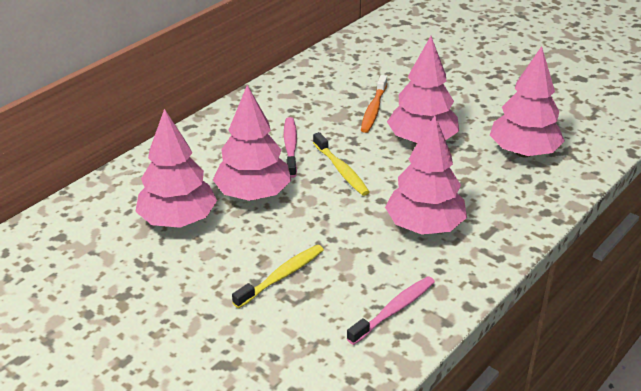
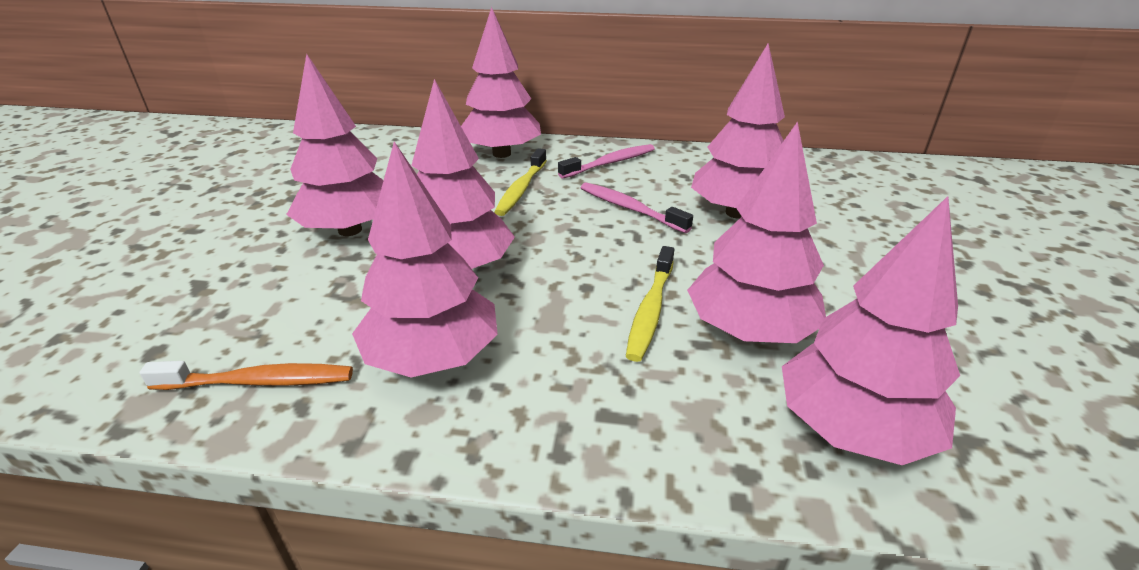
pink tree: [135,109,217,228] [213,85,291,201] [385,115,467,235] [387,36,459,144] [490,46,565,157] = 5 -> [286,54,384,236] [352,141,498,378] [411,79,515,269] [461,7,541,158] [687,121,826,343] [691,44,785,219] [782,196,960,465] = 7

